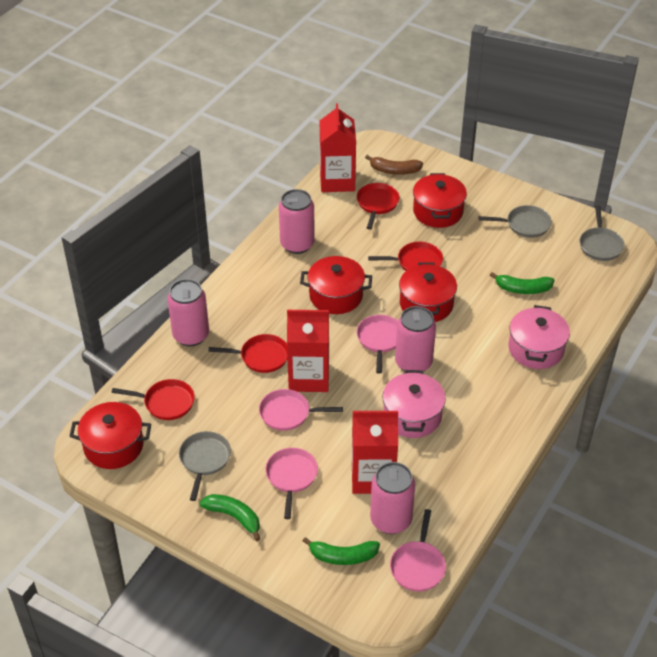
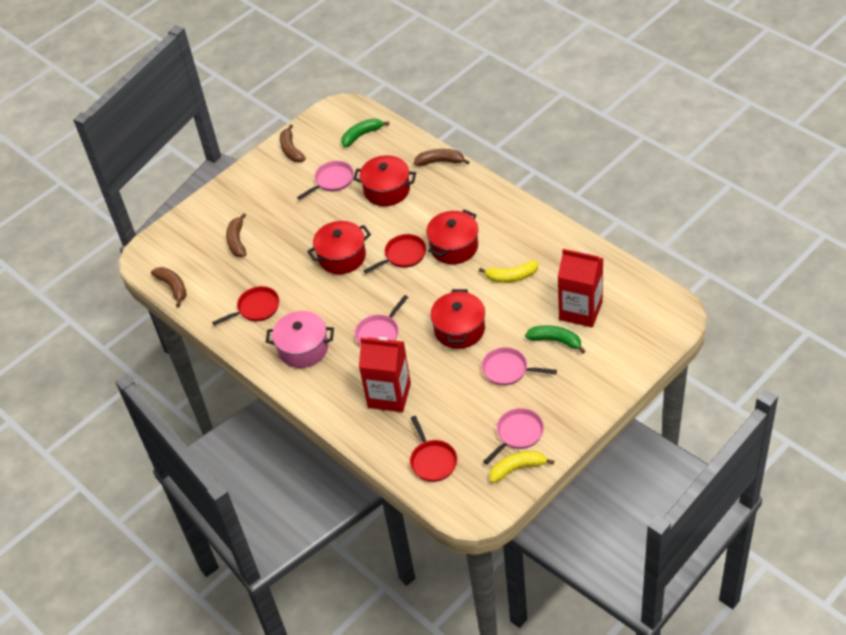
brown banana: [365,155,423,175] = 1 -> [151,267,187,307] [226,213,246,257] [280,124,306,162] [414,149,469,166] = 4
green banana: [200,494,260,541] [303,537,380,565] [490,272,555,294] = 3 -> [341,118,389,147] [525,325,585,354] = 2
grey pan: [179,431,231,501] [479,205,552,238] [580,205,625,261] = 3 -> none = 0
pink can: [167,279,209,346] [279,189,315,254] [370,462,415,534] [395,306,436,372] = 4 -> none = 0
pink pot: [382,370,446,438] [509,305,570,369] = 2 -> [266,311,334,368] = 1
red carton: [287,310,329,392] [320,103,356,192] [352,411,398,494] = 3 -> [359,337,411,412] [558,249,603,328] = 2
red pan: [111,379,195,420] [208,334,288,373] [357,183,400,230] [368,242,443,271] = 4 -> [212,286,279,326] [363,234,426,273] [410,416,457,482] = 3
yellow banana: none = 0 -> [479,261,538,283] [490,451,554,483] = 2

